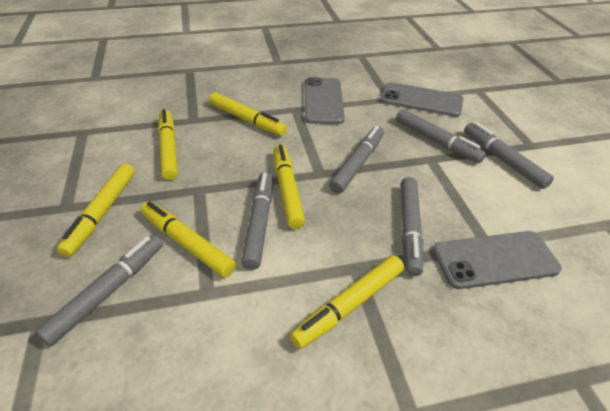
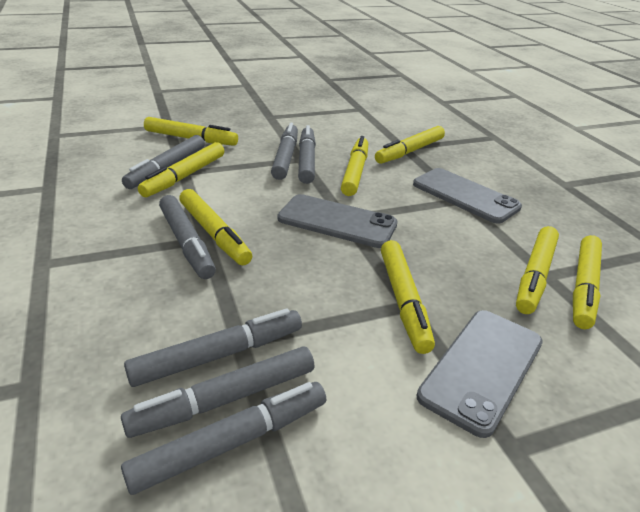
grey marker: [35,235,163,347] [241,172,273,270] [329,125,384,194] [396,109,486,163] [401,177,423,276] [464,122,554,189] = 6 -> [121,346,314,438] [121,382,326,495] [122,135,205,189] [124,308,302,387] [159,195,216,279] [271,123,298,180] [298,125,316,184] = 7
yellow marker: [57,164,135,257] [140,201,236,277] [158,109,178,180] [209,92,287,136] [273,144,305,229] [290,255,404,349] = 6 -> [138,142,224,197] [144,117,238,146] [179,189,252,266] [341,136,368,196] [375,126,445,164] [381,240,435,354] [516,226,559,314] [573,235,602,329] = 8

